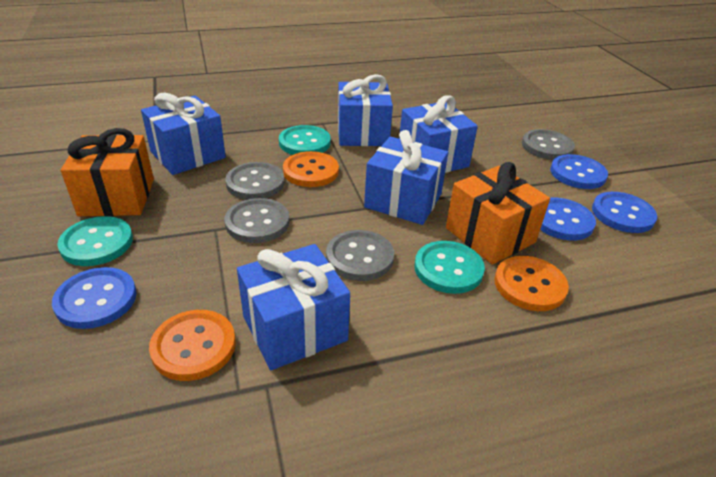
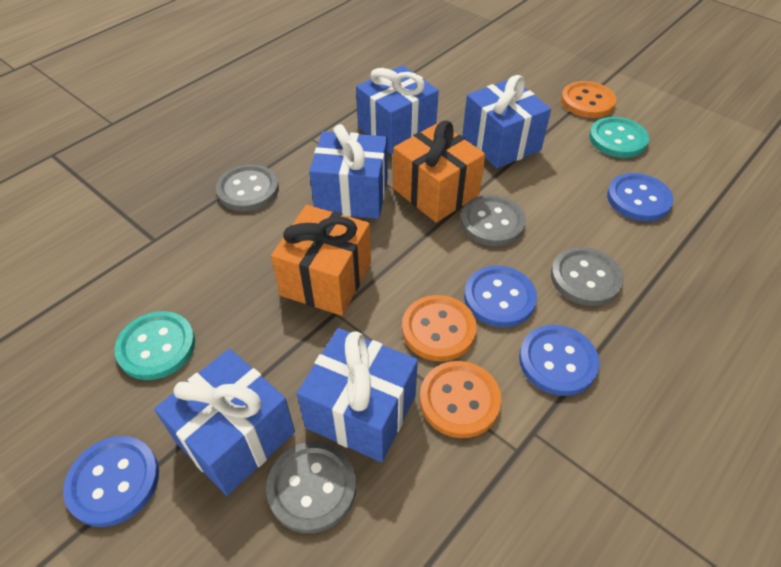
turquoise button: [57,216,133,266] [279,125,331,155] [414,241,485,294] = 3 -> [115,311,195,380] [589,117,649,158] = 2

